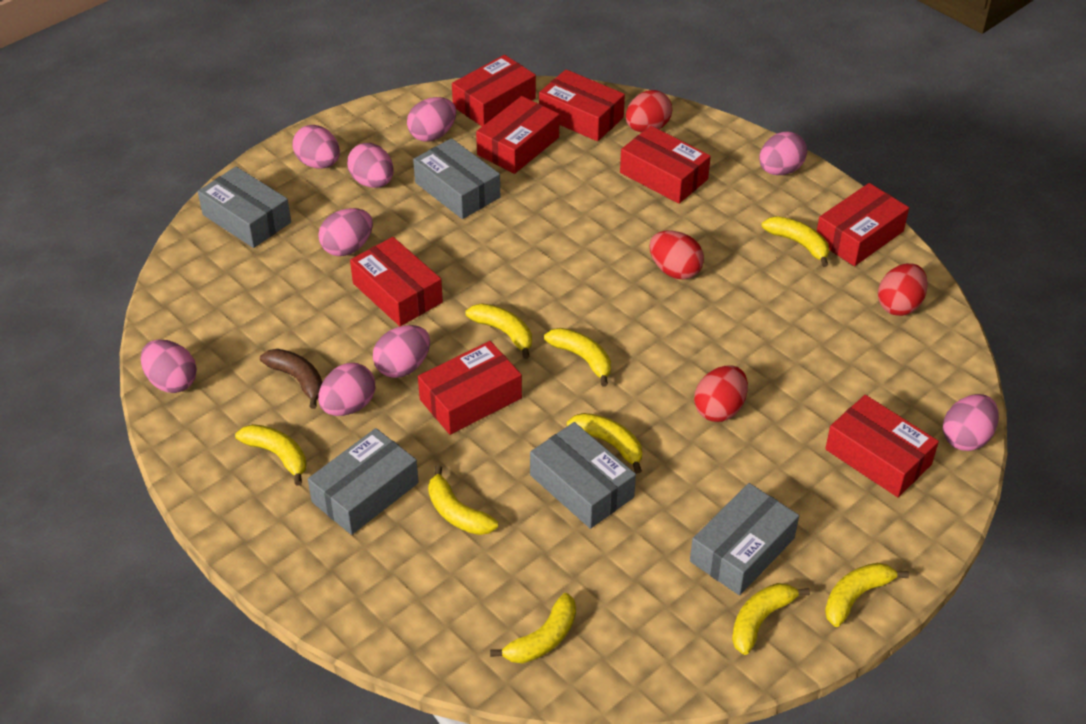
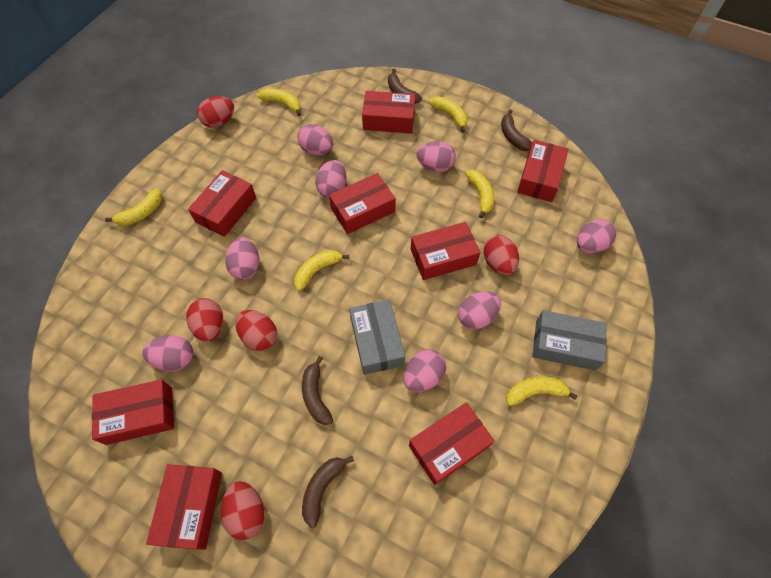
brown banana: [260,349,323,409] = 1 -> [302,356,333,425] [302,456,354,528] [388,68,422,104] [501,109,532,151] = 4
grey box: [198,167,291,248] [308,428,419,535] [413,138,500,219] [530,422,636,529] [690,483,799,595] = 5 -> [349,300,405,375] [532,310,607,371] = 2
pink egg: [141,340,197,393] [292,125,340,169] [318,208,373,256] [318,363,375,416] [347,143,394,188] [373,325,430,378] [407,97,456,142] [759,131,807,175] [943,394,999,451] = 9 -> [142,335,194,372] [225,237,259,280] [297,124,333,155] [315,160,347,198] [404,350,446,392] [416,141,456,172] [458,291,501,330] [577,219,616,254] = 8
red egg: [626,90,672,132] [650,231,704,279] [694,365,748,422] [878,263,928,316] = 4 -> [186,298,223,342] [197,96,234,128] [221,481,265,540] [236,310,277,351] [483,235,519,275] = 5
yellow banana: [235,424,306,486] [428,465,498,535] [466,303,532,359] [490,593,576,663] [544,328,611,387] [567,413,642,474] [732,583,810,655] [762,216,829,267] [825,563,909,627] = 9 -> [105,189,162,226] [257,88,301,116] [294,250,349,291] [429,96,468,133] [465,170,494,218] [506,377,577,406] = 6

